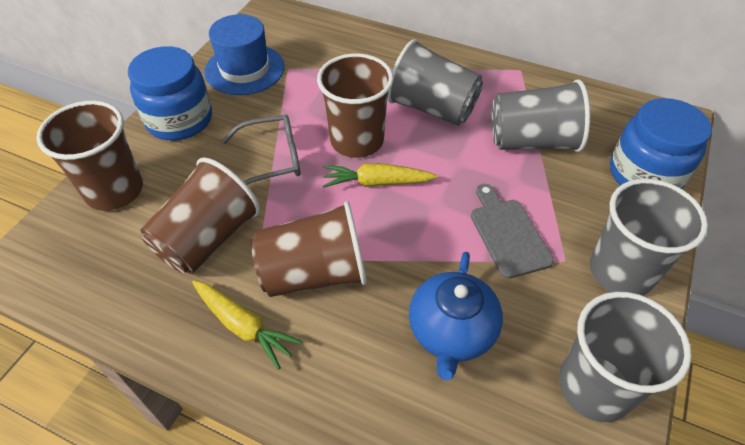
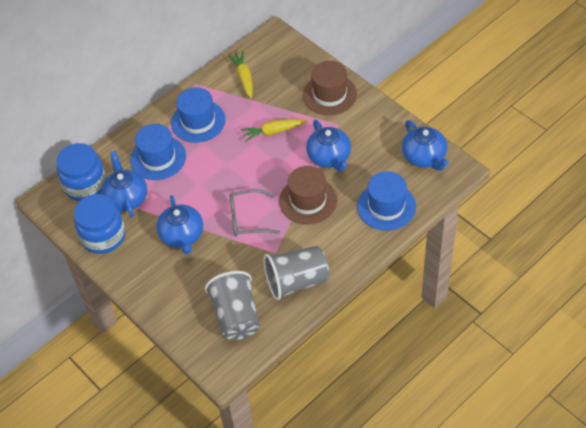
blue hat: [204,14,285,95] = 1 -> [130,124,186,180] [171,87,226,143] [357,171,416,231] = 3
blue teapot: [409,252,503,380] = 1 -> [101,151,147,218] [156,195,203,254] [306,120,351,172] [402,120,449,171] = 4
brown cup: [37,101,143,211] [140,157,260,274] [251,201,367,297] [317,53,394,158] = 4 -> none = 0
brown hat: none = 0 -> [279,166,337,225] [303,61,357,115] = 2
grey cup: [387,39,483,126] [491,79,590,152] [559,292,692,422] [590,179,708,296] = 4 -> [205,271,260,340] [264,246,329,300] = 2
grey cutting board: [471,184,554,279] = 1 -> none = 0

